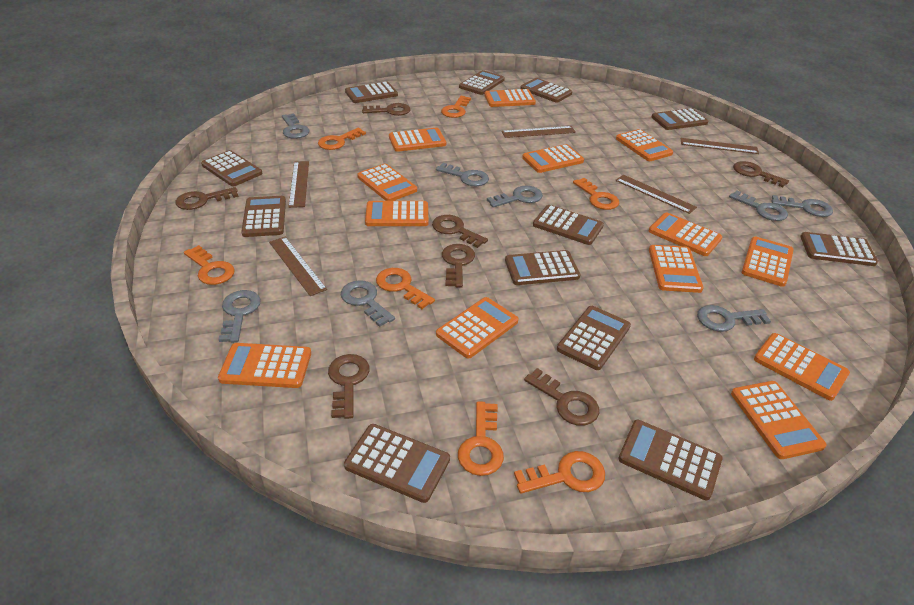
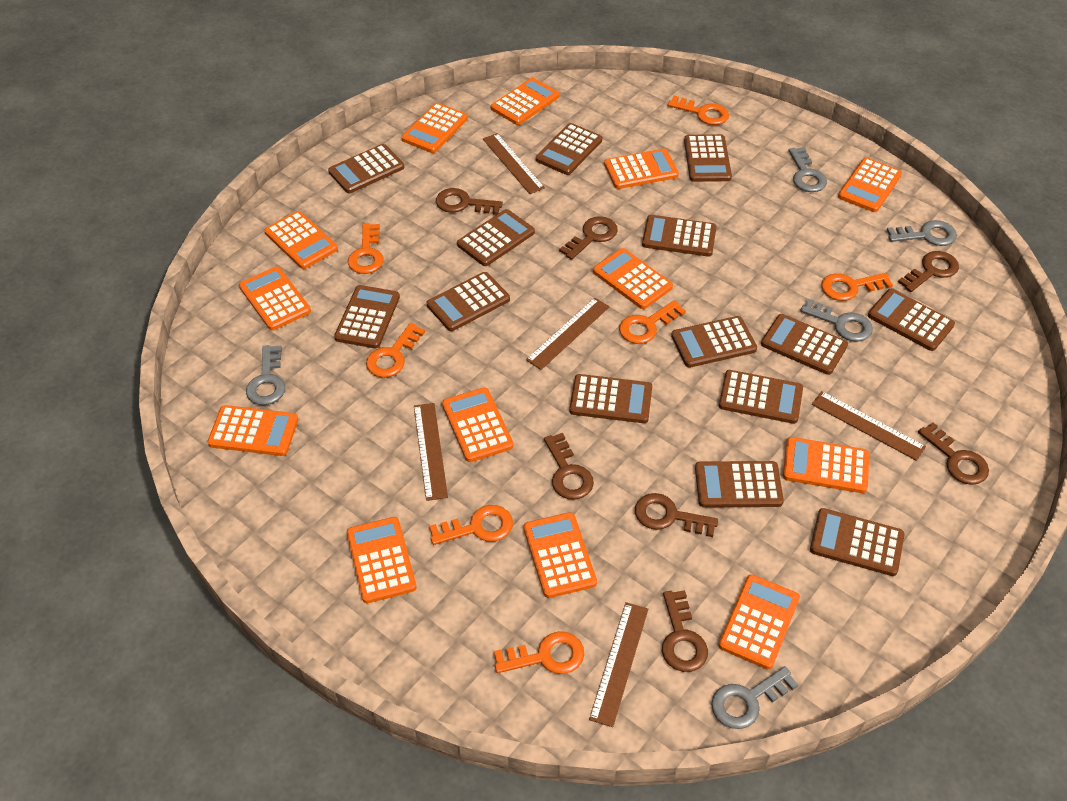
brown calculator: [201,150,263,186] [241,196,286,237] [344,424,450,503] [345,82,398,103] [459,70,505,95] [505,250,581,285] [520,78,572,103] [533,205,604,245] [557,306,631,370] [618,420,722,500] [651,108,708,130] [800,232,878,266] = 12 -> [328,144,404,193] [334,285,400,348] [427,272,510,331] [457,209,535,266] [536,123,602,175] [569,374,652,423] [642,215,717,257] [671,316,757,368] [684,134,732,182] [695,461,784,508] [719,370,803,424] [761,314,848,375] [810,508,905,576] [868,289,955,351] = 14
grey key: [218,290,261,343] [282,114,309,139] [341,280,395,327] [436,163,489,186] [487,186,543,208] [697,305,771,332] [729,190,788,221] [771,195,833,217] = 8 -> [246,345,285,405] [711,666,798,729] [789,147,827,192] [800,299,873,342] [887,220,957,246] = 5

